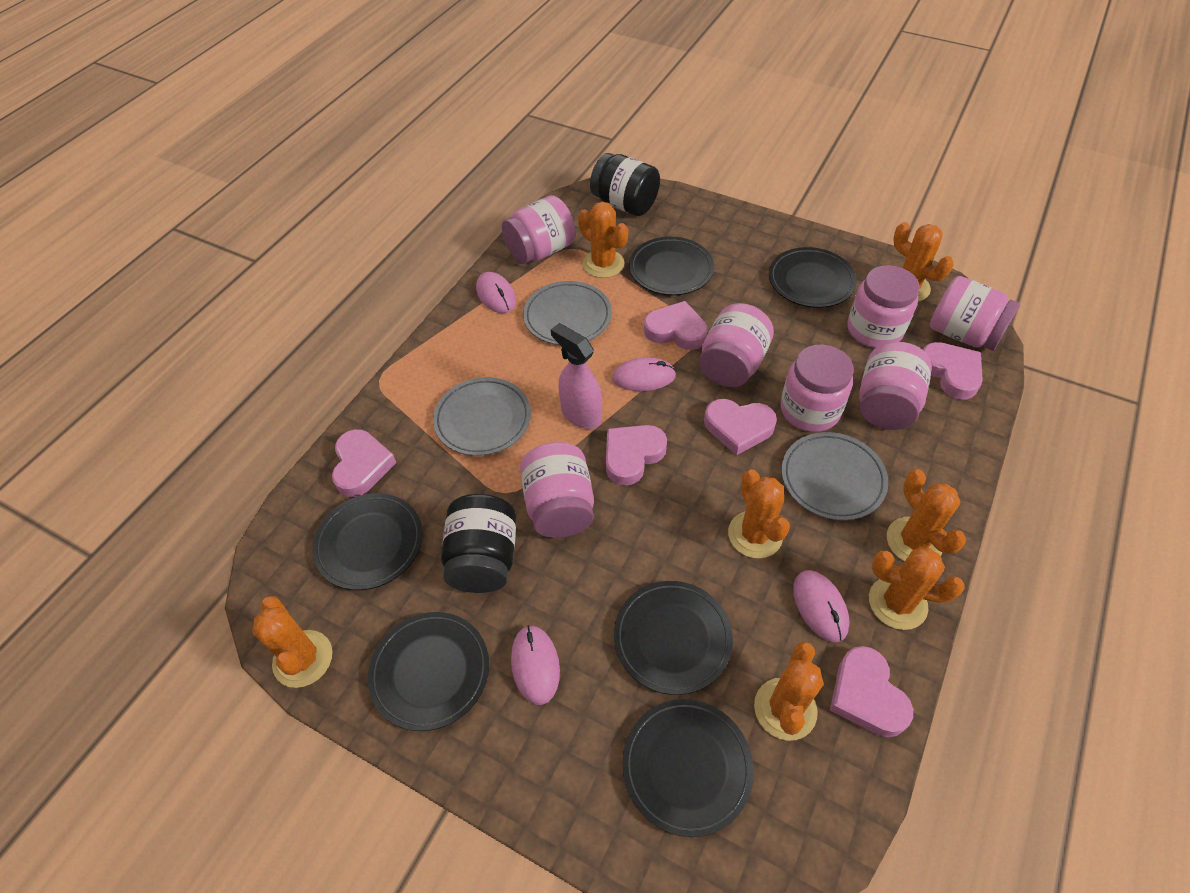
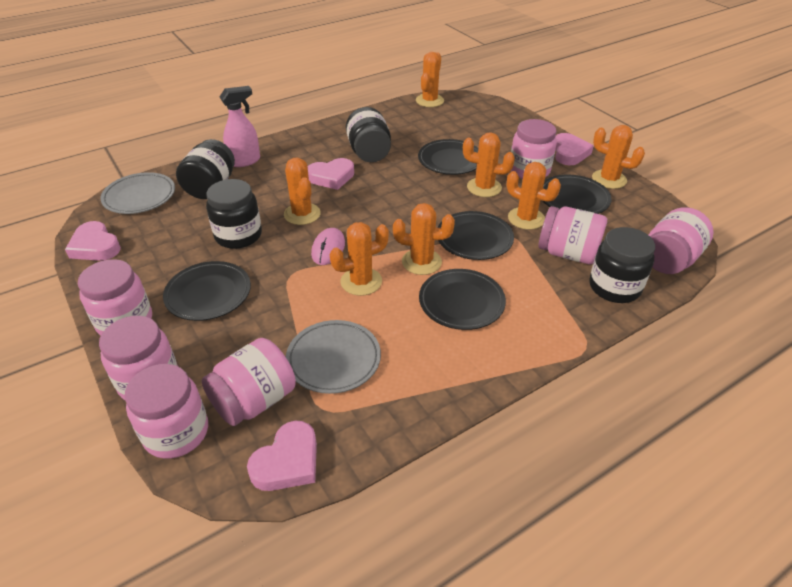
black jar: [441,494,516,593] [590,153,660,216] = 2 -> [176,139,235,199] [206,179,262,249] [346,107,391,162] [589,227,655,303] = 4
black plate: [312,493,422,590] [368,612,489,731] [614,581,733,695] [622,699,754,837] [629,237,714,295] [769,247,857,308] = 6 -> [163,261,251,321] [418,139,478,175] [419,269,506,330] [438,211,514,260] [543,174,612,214] = 5
grey plate: [433,377,531,456] [523,281,612,345] [781,432,888,521] = 3 -> [100,172,175,214] [286,320,381,394] = 2
pink heart: [332,429,396,497] [606,425,667,486] [644,301,708,350] [704,399,777,455] [830,646,913,737] [923,342,983,400] = 6 -> [65,221,121,261] [247,421,317,491] [308,158,354,190] [555,133,593,165] = 4
pink mouse: [476,272,516,313] [511,625,560,705] [612,357,676,391] [793,570,850,642] = 4 -> [311,228,345,265] = 1

